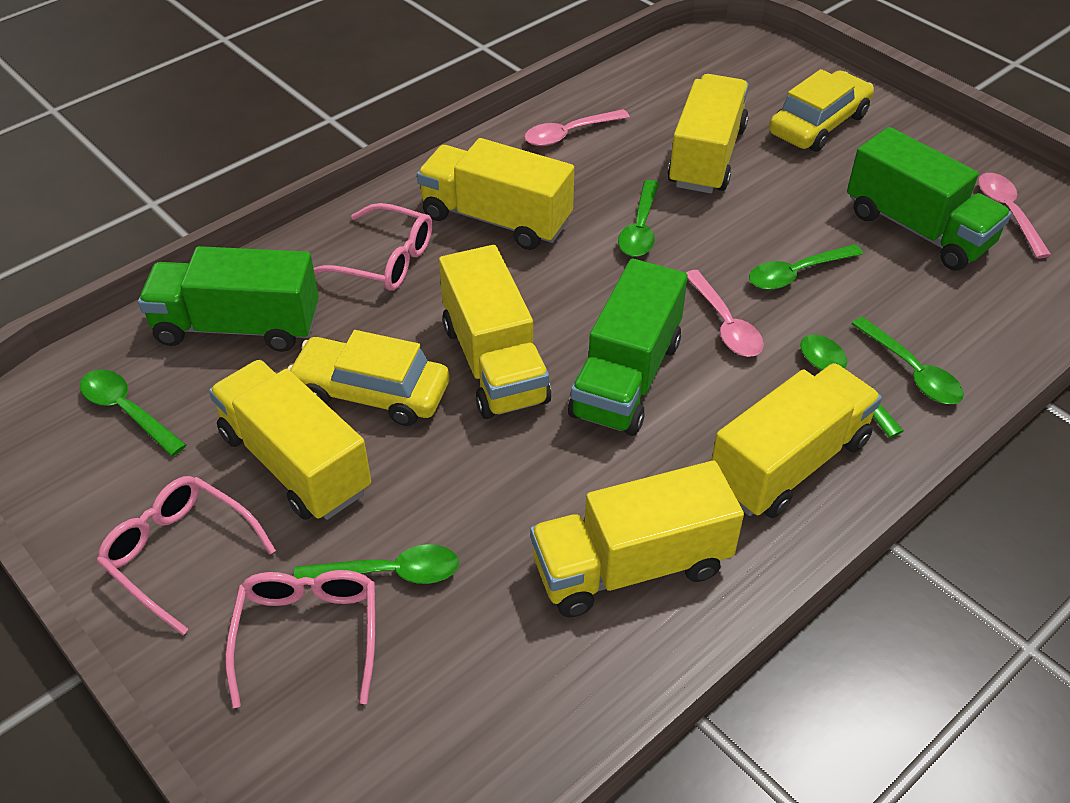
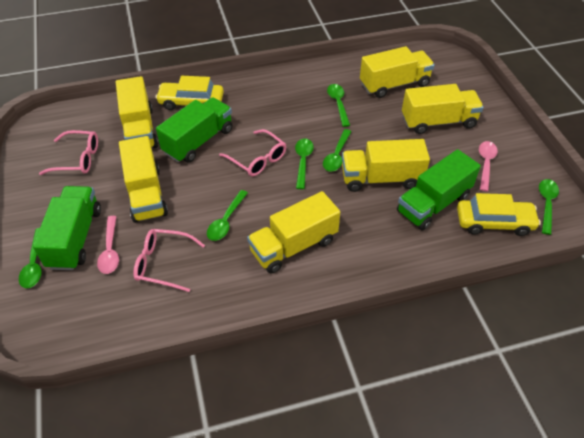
pink spoon: [524,109,630,146] [686,270,764,357] [978,173,1051,259] = 3 -> [97,216,119,274] [479,141,498,192] = 2

